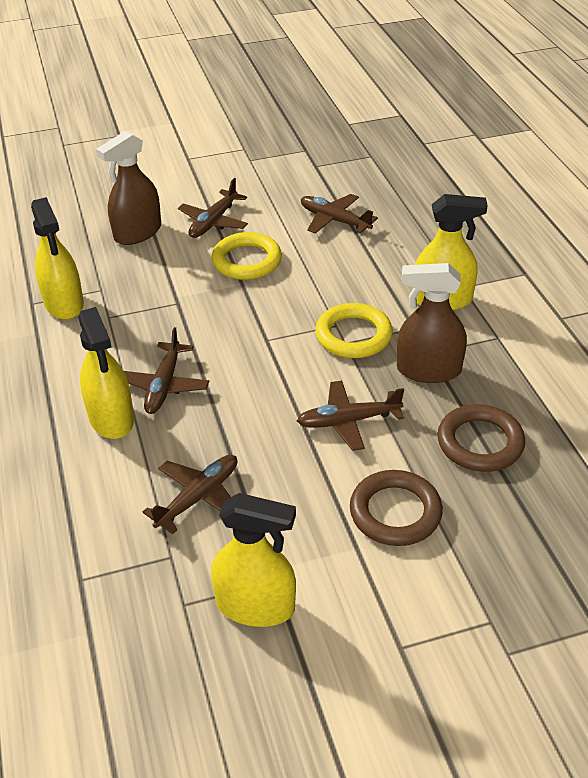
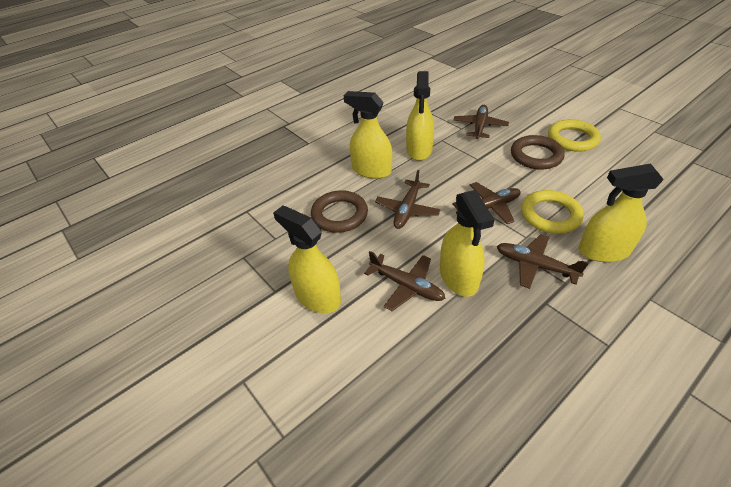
brown spray bottle: [96,131,161,245] [397,263,467,383] = 2 -> none = 0
yellow spray bottle: [31,197,84,320] [78,307,134,439] [211,493,296,627] [415,194,488,310] = 4 -> [273,206,341,313] [344,91,392,179] [406,71,434,161] [440,190,495,297] [579,164,664,262] = 5

